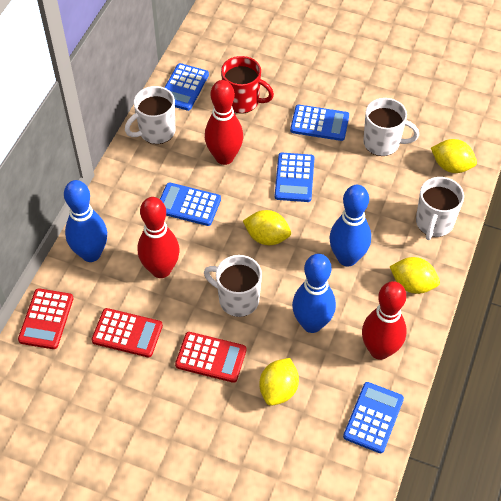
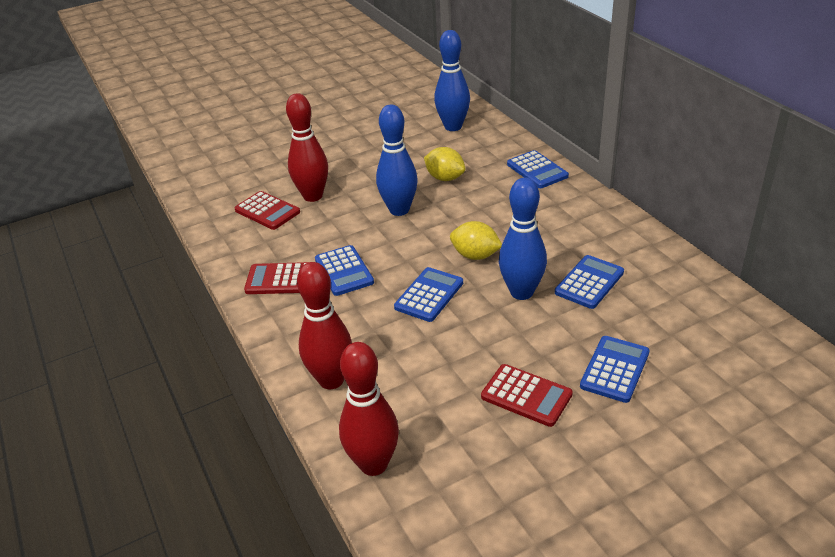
red mug: [221,56,274,113] = 1 -> none = 0
white mug: [125,86,175,144] [204,255,262,317] [363,98,419,156] [416,177,464,240] = 4 -> none = 0
yellow lemon: [243,210,291,245] [259,358,299,406] [390,257,440,294] [431,139,477,173] = 4 -> [424,147,465,181] [450,221,502,260] = 2

